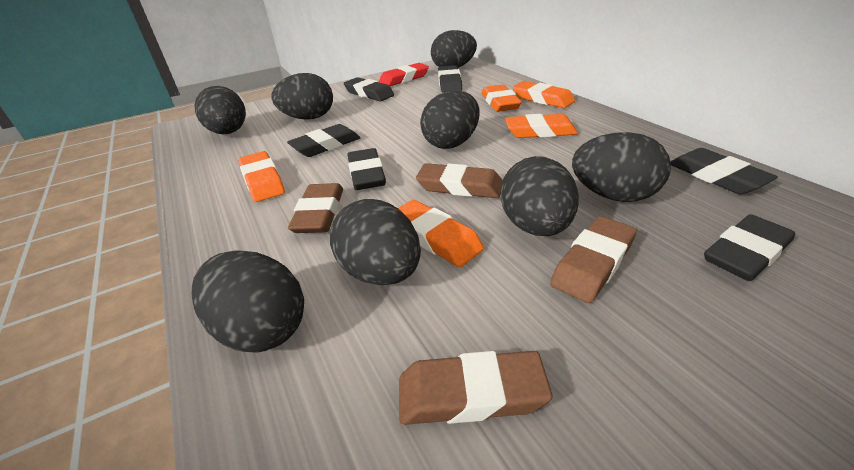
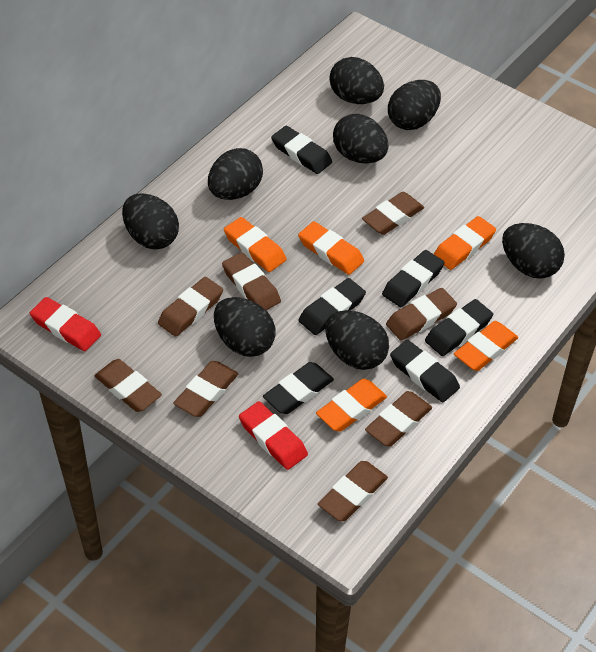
brown eraser: [288,183,343,233] [399,351,552,425] [416,163,503,198] [550,216,637,303] = 4 -> [94,359,162,412] [158,277,223,337] [173,361,238,417] [222,252,281,310] [318,461,388,521] [362,192,424,235] [365,391,432,447] [386,288,457,341] = 8
red eraser: [379,63,429,86] = 1 -> [30,297,101,351] [239,401,308,470] = 2

